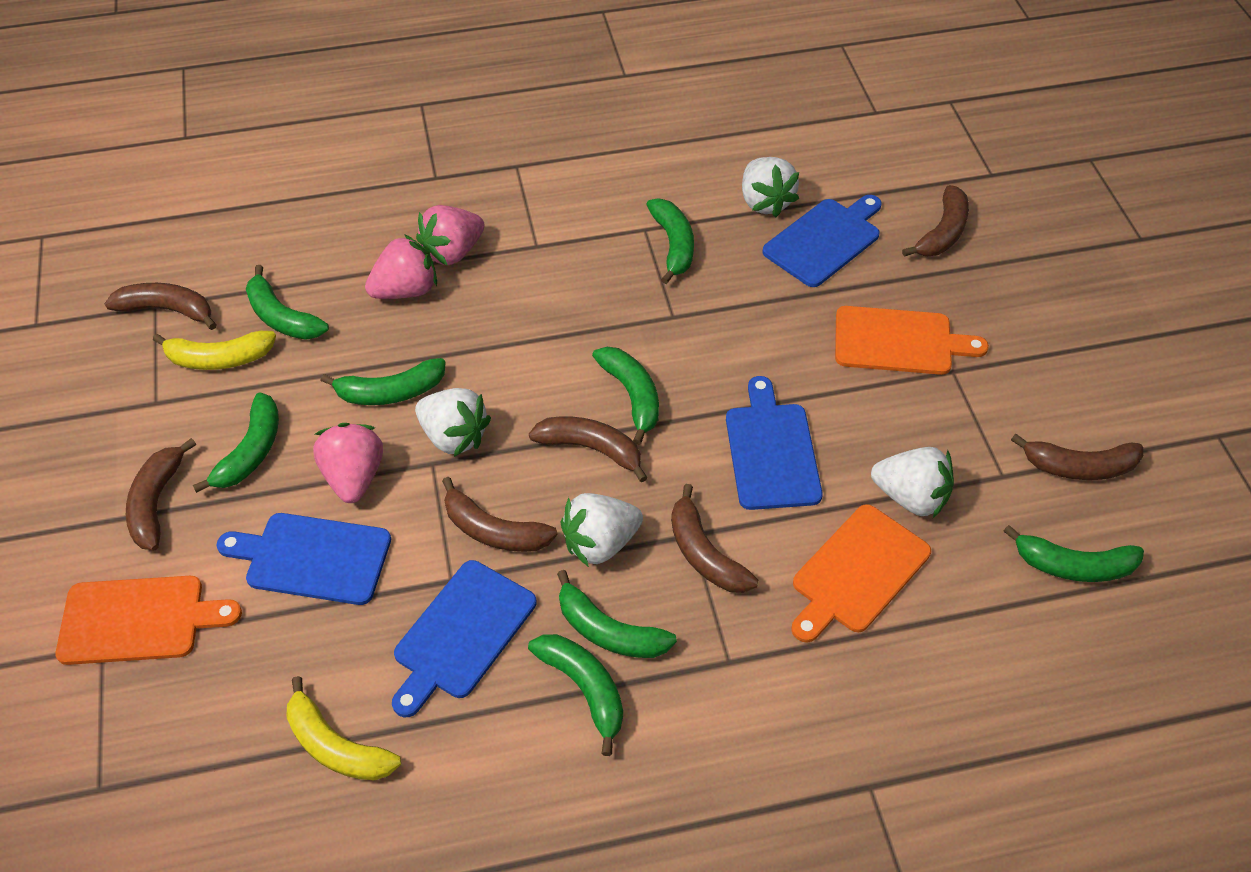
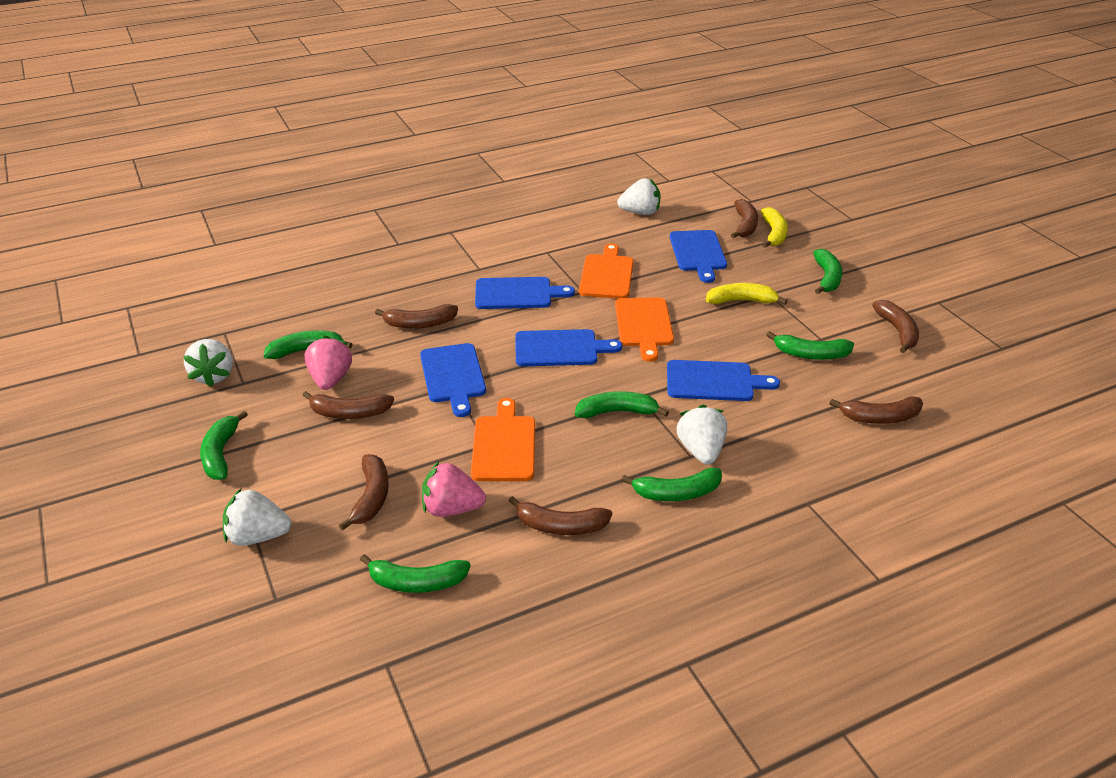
blue cutting board: [216,513,391,605] [392,560,536,717] [726,376,823,510] [762,195,882,287] = 4 -> [420,343,486,417] [475,277,575,309] [515,329,622,366] [667,360,780,401] [670,230,727,283] = 5
green banana: [193,392,279,493] [246,265,329,340] [320,358,445,405] [528,634,623,756] [557,570,677,658] [592,347,659,445] [646,198,694,284] [1004,525,1144,582] = 8 -> [200,411,248,480] [264,330,353,359] [360,554,471,593] [575,391,669,418] [622,468,722,501] [767,331,854,360] [813,249,843,294] = 7
pink strawberry: [313,423,383,503] [365,234,437,299] [416,205,485,265] = 3 -> [305,336,352,390] [422,462,486,517] = 2

